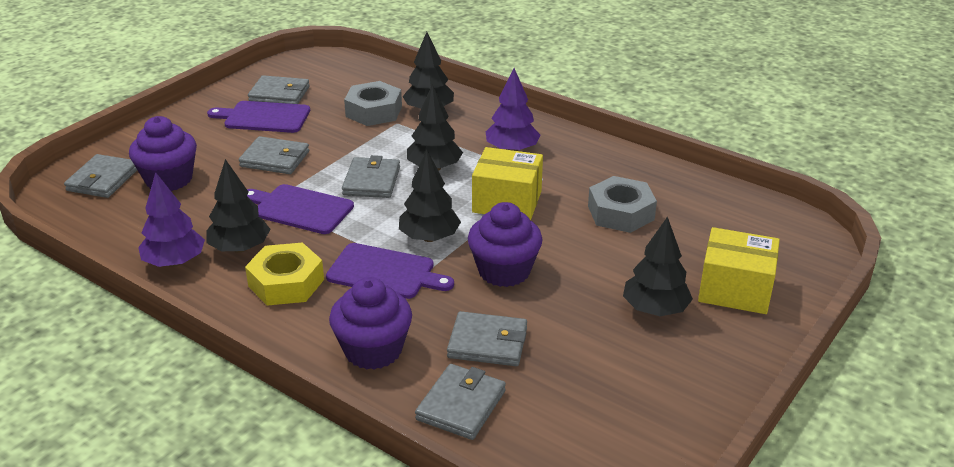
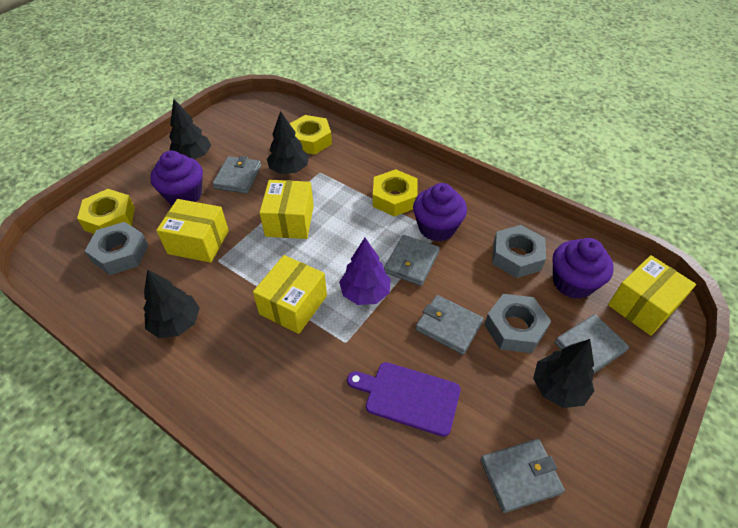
black tree: [206,159,270,253] [399,150,461,242] [402,32,454,109] [407,84,463,171] [623,216,693,316] = 5 -> [143,269,200,338] [169,99,211,160] [267,111,309,174] [533,339,594,408] = 4
grey nut: [344,81,402,126] [588,176,657,233] = 2 -> [85,222,148,275] [484,294,551,353] [492,225,546,278] = 3
grey wallet: [64,154,137,198] [239,136,309,174] [248,75,310,104] [342,155,400,198] [415,364,506,440] [447,311,527,366] = 6 -> [212,156,261,194] [384,235,440,286] [416,295,484,355] [480,439,565,513] [554,314,629,373] = 5
purple cutting board: [207,101,310,133] [247,184,354,234] [326,243,454,299] = 3 -> [347,362,461,437] = 1
purple tree: [138,172,205,267] [486,68,540,151] = 2 -> [339,238,391,305] = 1
yellow box: [472,147,543,220] [698,227,780,314] = 2 -> [156,199,229,263] [253,255,327,334] [259,180,314,239] [608,255,696,336] = 4
yellow nut: [245,242,324,306] = 1 -> [77,189,135,234] [289,115,332,155] [373,169,418,216] = 3

